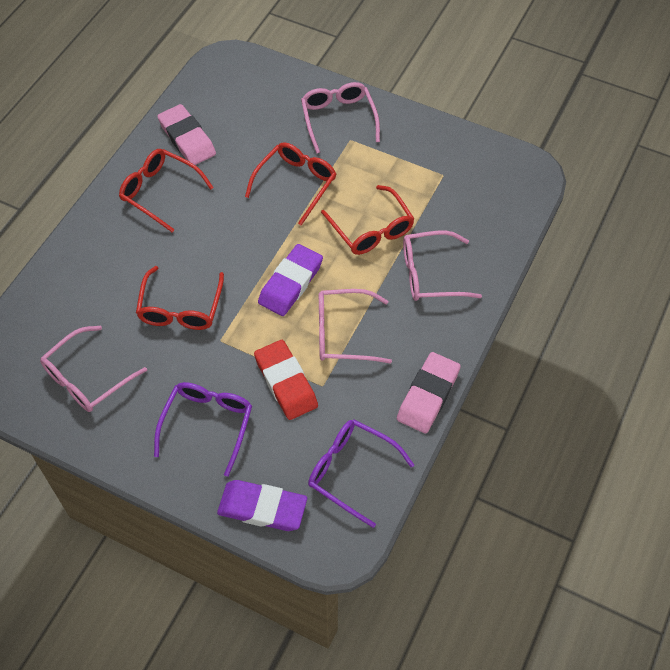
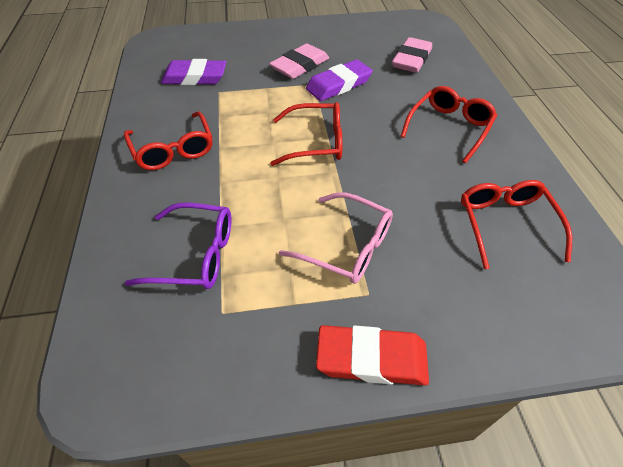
pink glasses: [40,326,147,412] [301,82,380,154] [319,289,392,364] [403,231,482,301] = 4 -> [279,192,393,284] = 1
purple glasses: [154,382,252,477] [308,419,414,528] = 2 -> [125,203,232,289] = 1

